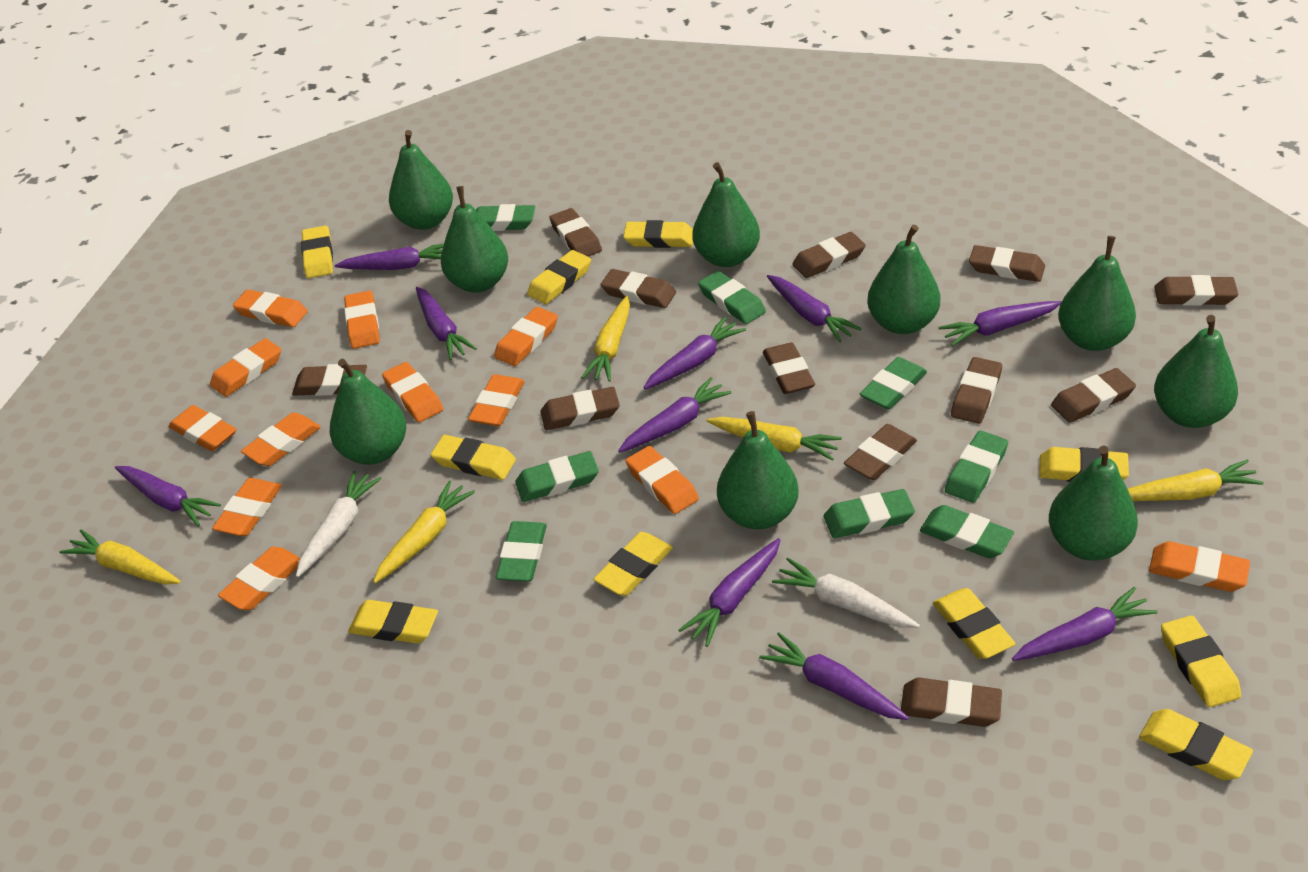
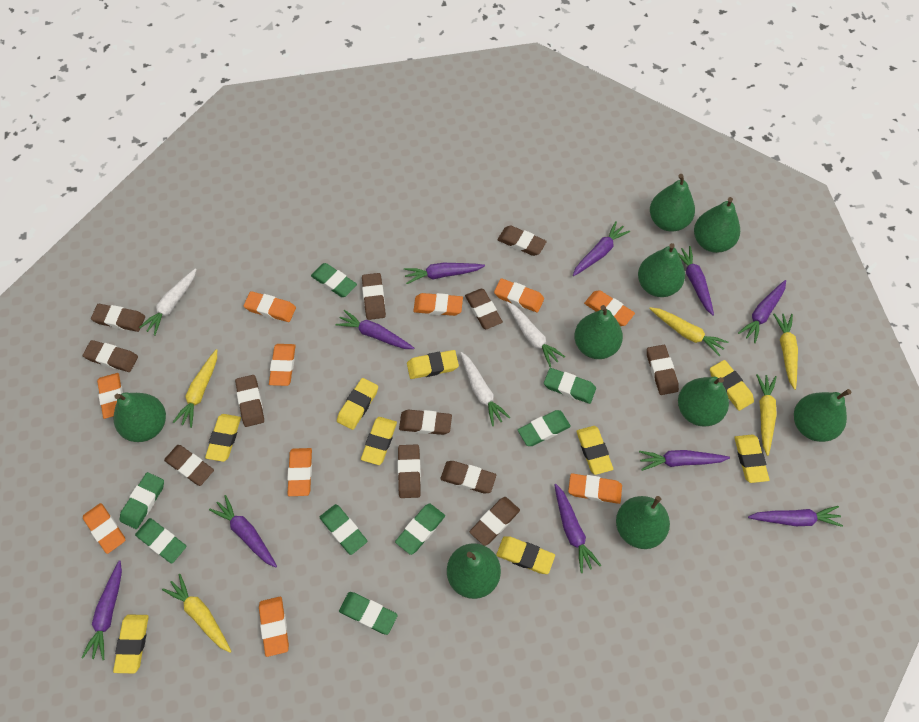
orange eraser: [169,405,237,451] [210,338,281,397] [212,478,282,536] [218,547,300,610] [233,290,308,327] [241,413,321,466] [344,291,380,349] [382,362,443,422] [468,374,525,426] [494,307,558,366] [626,446,699,514] [1149,541,1250,592] = 12 -> [83,503,125,554] [97,373,123,419] [244,291,296,322] [259,597,289,657] [269,344,296,386] [287,448,312,496] [413,293,463,316] [494,278,544,313] [568,473,622,504] [584,290,635,326] = 10
white carrot: [296,471,382,577] [772,558,920,628] = 2 -> [139,268,196,336] [460,352,510,426] [506,302,565,367] = 3
yellow eraser: [301,225,333,278] [348,600,438,644] [431,435,516,480] [527,250,591,304] [593,532,673,596] [623,220,693,248] [933,588,1016,659] [1039,447,1129,482] [1139,709,1253,780] [1161,615,1241,707] = 10 -> [113,615,149,673] [205,414,241,462] [337,378,378,430] [361,417,397,465] [407,350,459,379] [496,536,555,574] [576,426,613,475] [710,360,754,411] [734,435,769,483] = 9

